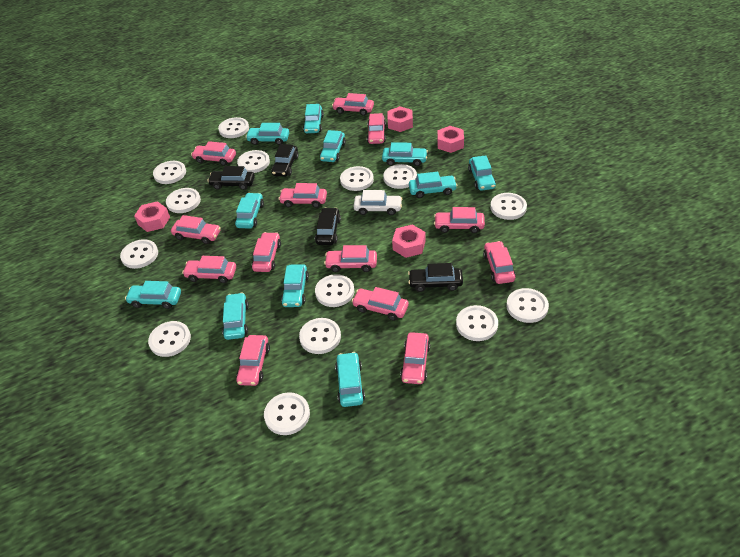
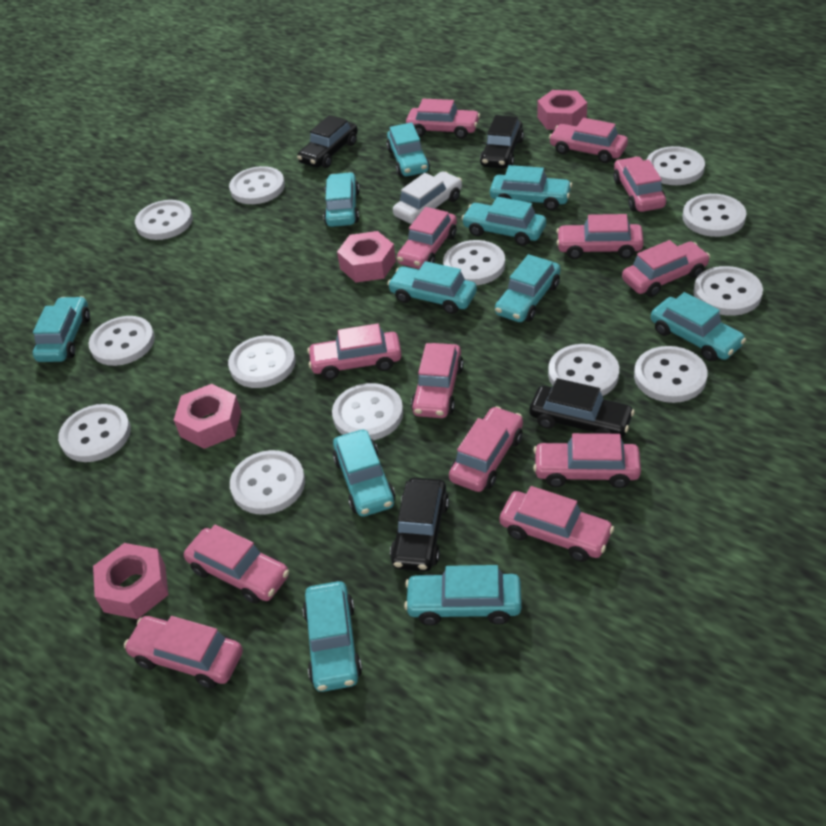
white button: [120,239,158,269] [148,321,191,357] [153,161,186,184] [166,188,201,213] [218,117,249,138] [237,150,270,173] [264,392,310,435] [299,318,341,354] [315,274,355,307] [340,166,374,191] [383,164,417,189] [456,305,498,341] [490,193,527,220] [506,288,549,323] = 14 -> [58,404,131,462] [89,316,155,366] [135,200,193,240] [228,335,296,388] [229,166,285,204] [230,450,305,514] [332,383,403,440] [443,240,505,285] [548,344,619,396] [634,346,707,403] [646,146,705,185] [683,194,746,237] [694,266,763,316] = 13

